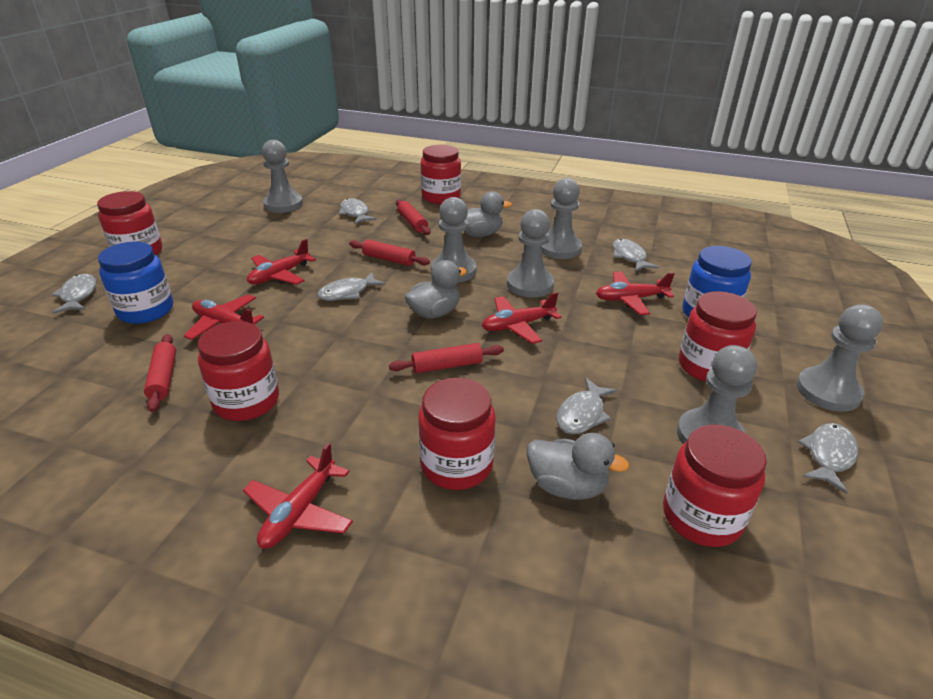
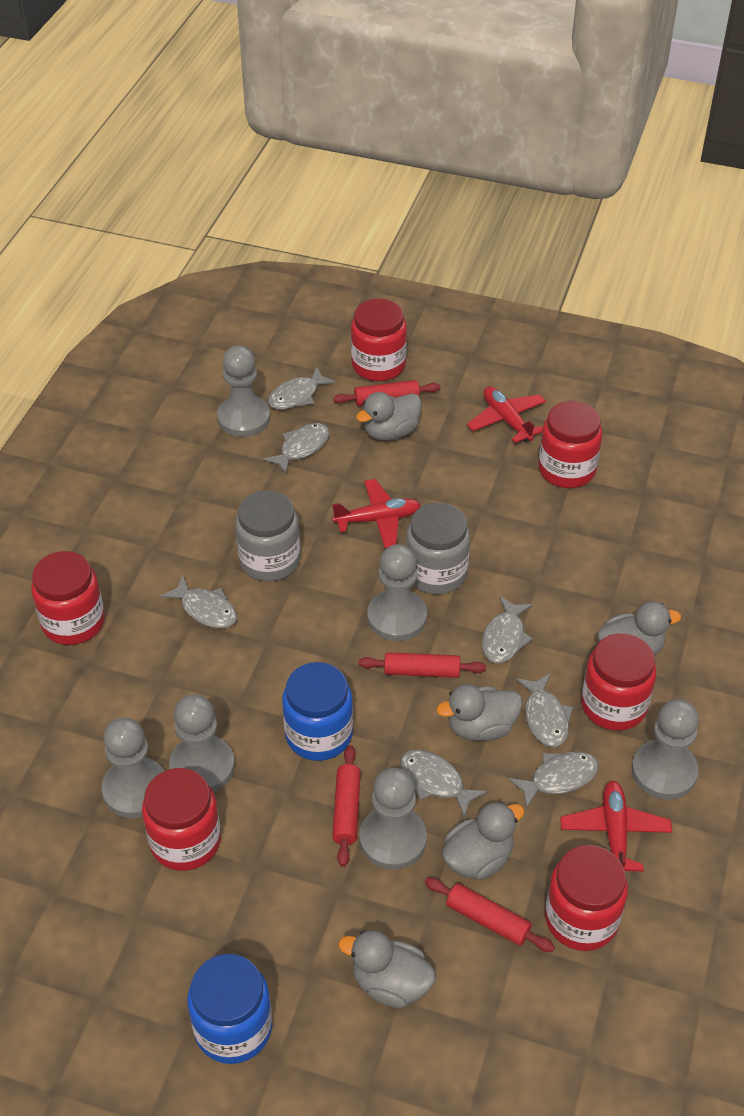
grey duck: [405,260,467,319] [464,191,512,237] [527,433,629,500] = 3 -> [338,930,436,1008] [356,392,422,441] [436,684,522,741] [442,801,524,880] [597,601,681,656] = 5
grey fish: [52,274,96,314] [317,272,385,301] [339,198,377,224] [556,378,617,434] [613,239,659,271] [798,423,858,494] = 6 -> [160,576,237,629] [263,423,329,474] [268,367,336,410] [401,749,487,817] [482,596,533,663] [508,752,599,809] [516,674,573,747] = 7
grey jar: none = 0 -> [235,490,300,582] [406,503,470,594] = 2
red plane: [184,294,264,340] [243,443,353,549] [247,239,316,285] [482,292,562,344] [596,271,675,315] = 5 -> [332,479,421,548] [467,386,546,443] [560,781,672,871] = 3

